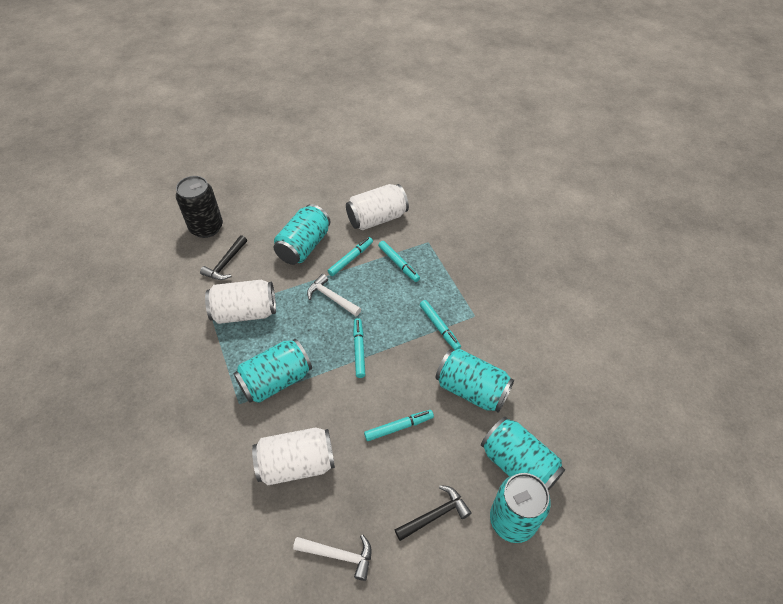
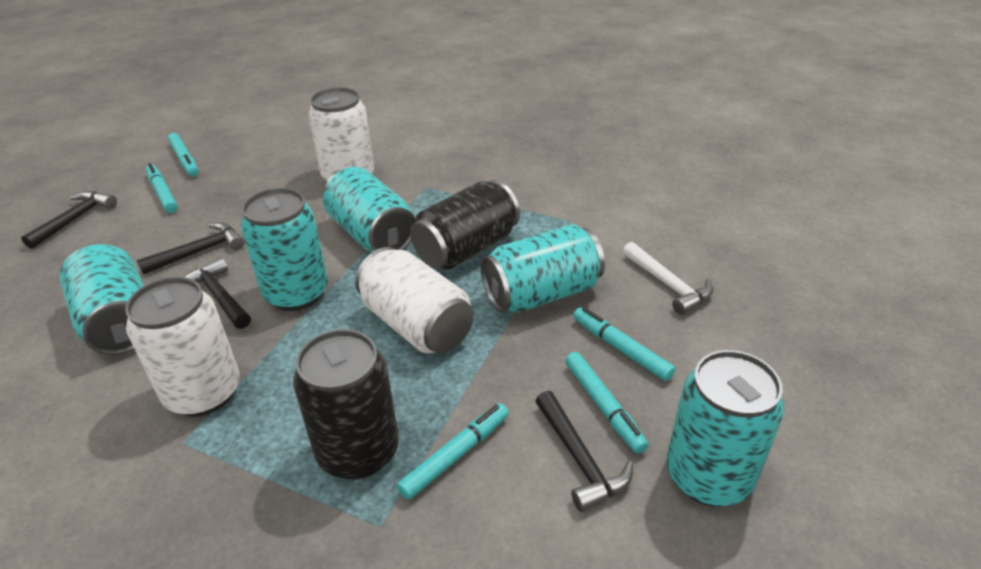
black can: [176,176,223,238] = 1 -> [293,329,399,480] [410,180,520,270] = 2
black hammer: [200,235,247,280] [395,485,471,541] = 2 -> [21,191,117,249] [137,223,245,275] [184,257,251,329] [535,391,633,512] = 4
white hammer: [293,535,371,581] [307,274,361,316] = 2 -> [623,242,713,315] = 1

